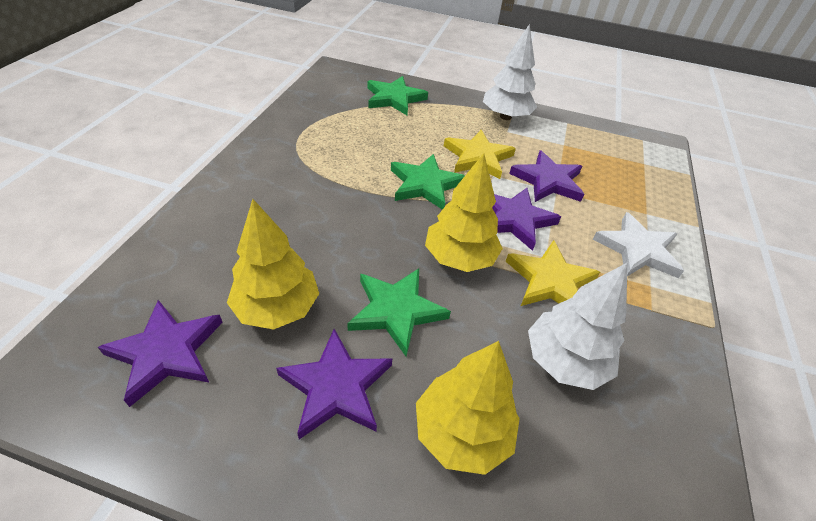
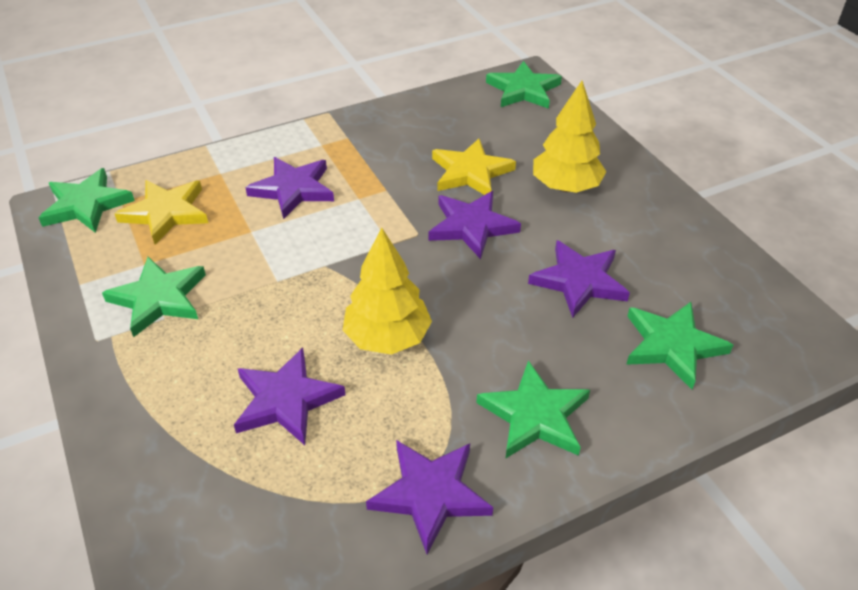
green star: [347,268,451,357] [368,76,428,115] [391,154,465,210] = 3 -> [39,168,135,233] [102,257,206,337] [477,360,590,459] [486,61,562,109] [626,302,733,389] = 5
purple star: [98,300,223,407] [276,329,392,439] [492,188,561,251] [509,150,584,202] = 4 -> [234,347,346,445] [245,157,334,219] [366,440,493,554] [429,191,521,259] [528,240,630,318] = 5
white star: [593,212,684,278] = 1 -> none = 0
white tree: [483,24,537,120] [528,263,627,390] = 2 -> none = 0
yellow tree: [227,199,319,330] [416,341,520,475] [425,153,503,272] = 3 -> [343,228,432,355] [533,81,607,193] = 2

